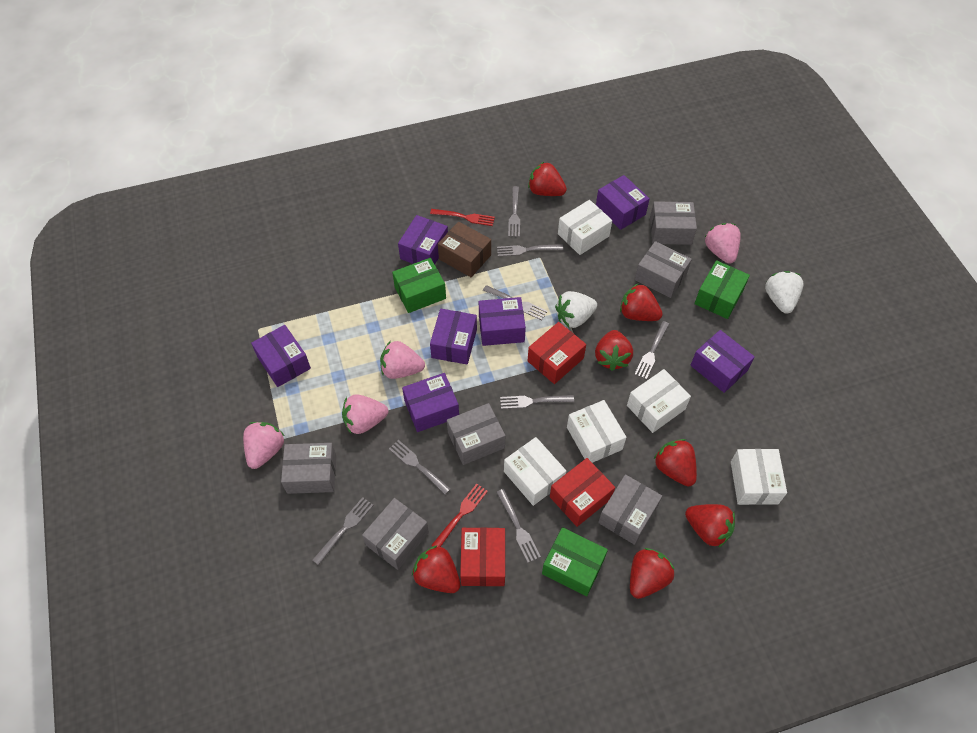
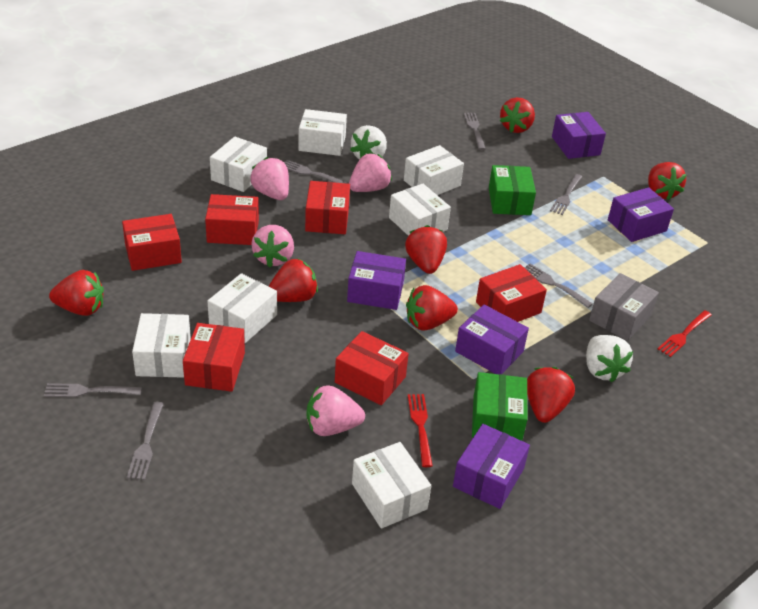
brown box: [438,221,491,277] = 1 -> none = 0
green box: [392,258,446,313] [542,527,608,597] [694,260,750,319] = 3 -> [472,372,528,441] [489,165,536,215] = 2
grey box: [281,443,336,494] [362,498,429,570] [447,403,505,465] [598,474,662,545] [635,241,692,298] [650,201,697,245] = 6 -> [589,273,659,341] = 1
grey fork: [312,497,373,565] [389,440,451,495] [483,285,548,320] [496,489,541,563] [497,244,563,257] [500,395,574,409] [508,186,520,237] [634,321,669,380] = 8 -> [44,383,142,397] [127,402,164,480] [284,160,348,184] [464,113,486,150] [524,264,593,308] [550,174,582,215] = 6
purple box: [251,325,311,387] [398,215,448,264] [402,373,459,432] [430,309,477,365] [479,297,526,346] [596,175,650,230] [690,330,755,393] = 7 -> [347,251,406,310] [453,424,530,509] [455,305,529,374] [552,112,606,159] [608,187,674,242] = 5
red box: [460,527,505,586] [528,322,586,384] [550,458,615,527] = 3 -> [122,214,182,271] [183,323,245,392] [205,194,259,245] [305,181,350,234] [335,331,409,405] [476,264,547,322] = 6
white box: [504,437,566,506] [558,200,612,255] [567,400,626,463] [627,369,691,433] [731,449,787,505] = 5 -> [132,313,191,378] [208,273,277,343] [210,136,267,192] [298,109,347,156] [352,442,431,529] [389,184,451,236] [404,145,464,195] = 7

